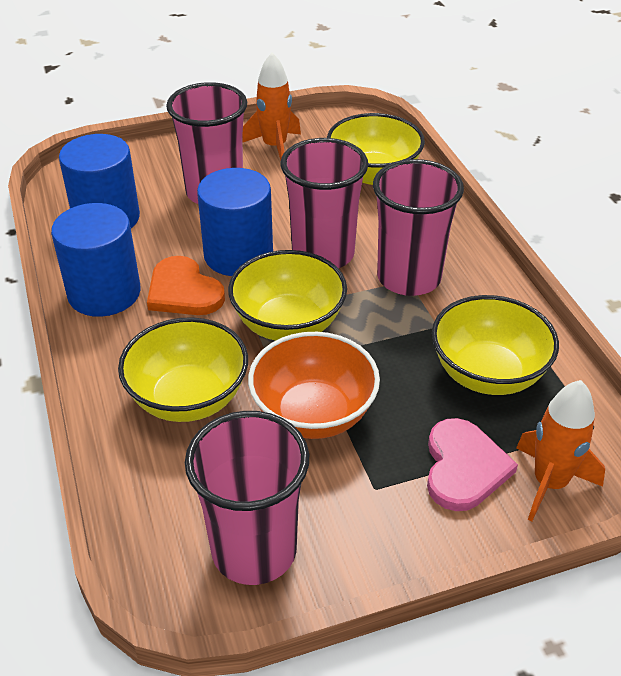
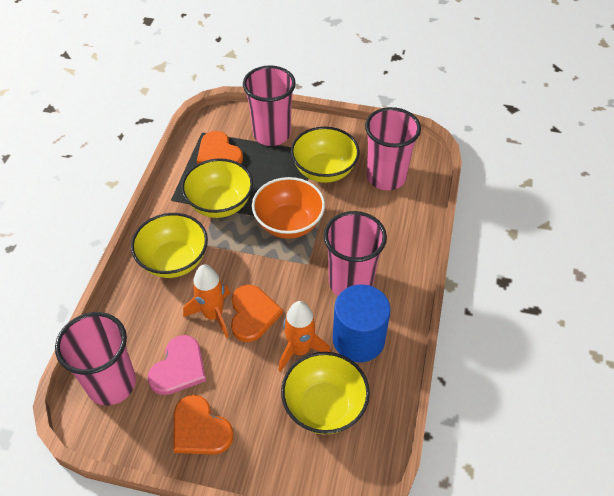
blue cylinder: [51,203,141,317] [59,134,140,228] [197,168,273,276] = 3 -> [333,284,391,362] = 1
orange heart: [147,256,225,315] = 1 -> [173,395,234,455] [197,131,243,164] [231,285,283,342] = 3

